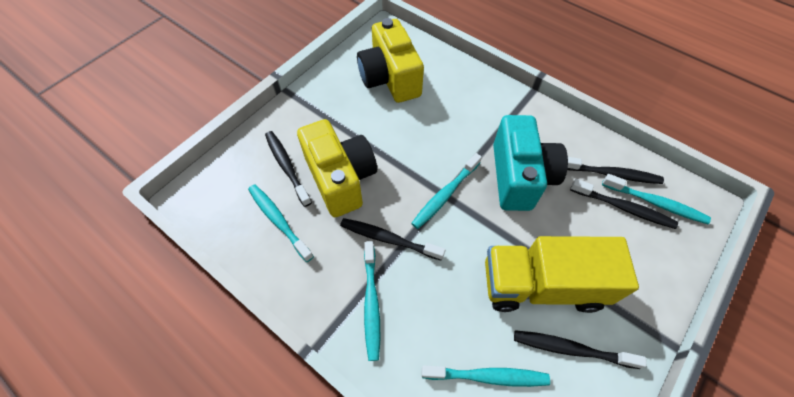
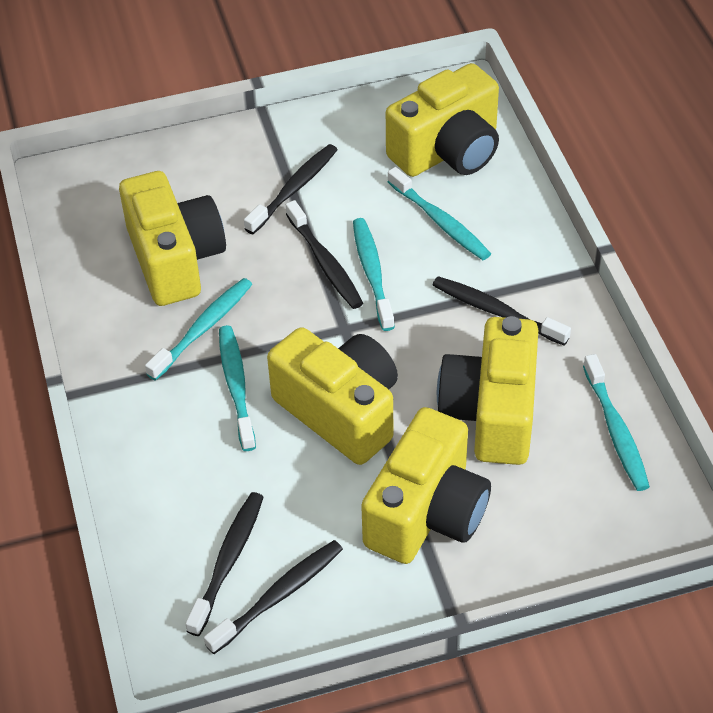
turquoise camera: [493,115,568,211] = 1 -> none = 0
yellow camera: [297,119,377,217] [357,18,424,103] = 2 -> [119,171,226,306] [267,327,398,465] [361,407,491,564] [386,63,499,177] [437,316,538,465] = 5
yellow truck: [485,236,639,313] = 1 -> none = 0

